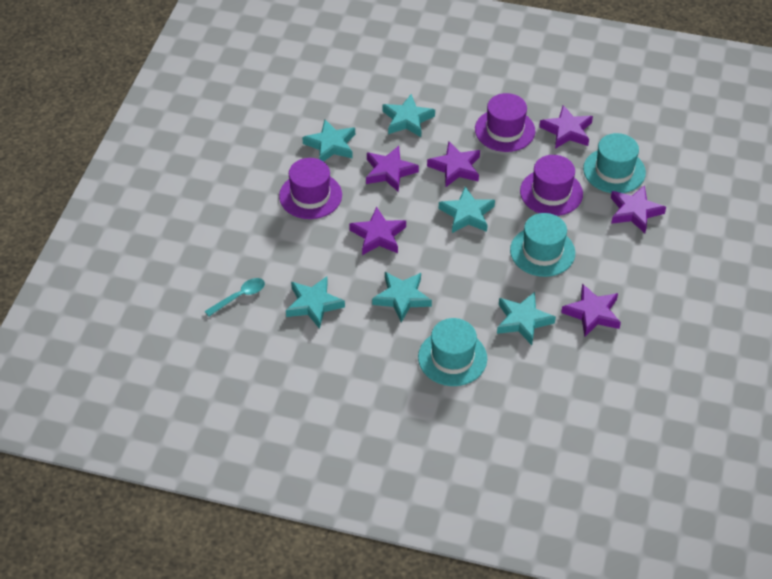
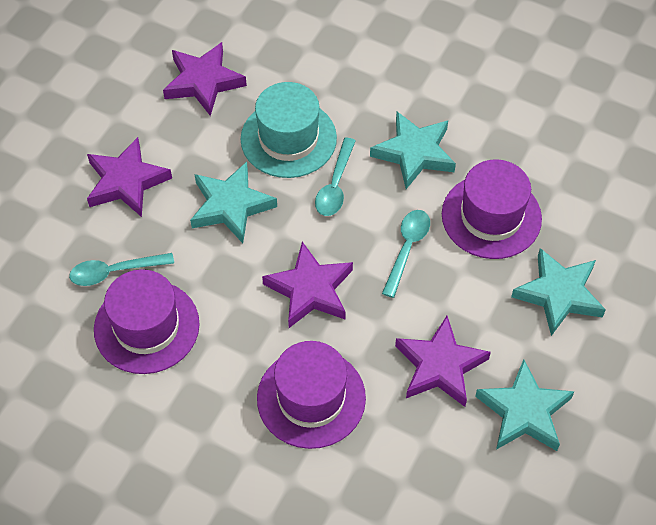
purple star: [349,207,406,255] [366,146,419,192] [427,141,480,187] [539,105,593,149] [561,284,621,337] [611,185,666,233] = 6 -> [87,137,172,217] [163,42,247,116] [262,242,353,328] [395,316,491,407] = 4
turquoise hat: [418,318,487,386] [510,213,575,277] [583,133,646,193] = 3 -> [240,82,337,178] = 1
turquoise spoon: [205,278,265,316] = 1 -> [69,253,174,286] [315,138,356,216] [382,210,430,298] = 3
turquoise star: [286,276,345,329] [302,120,355,162] [372,272,432,322] [382,94,435,137] [439,186,495,233] [497,292,556,345] = 6 -> [190,162,277,243] [370,112,456,189] [475,359,574,451] [511,248,606,336] = 4

